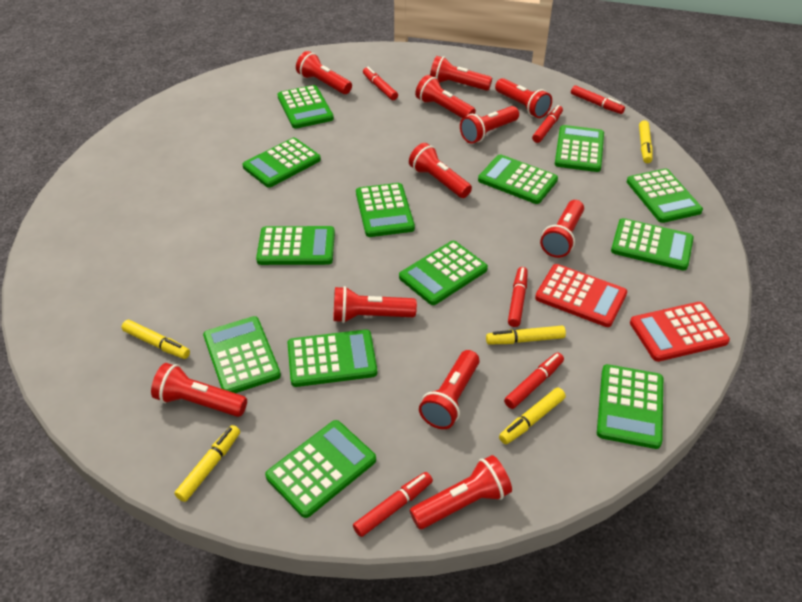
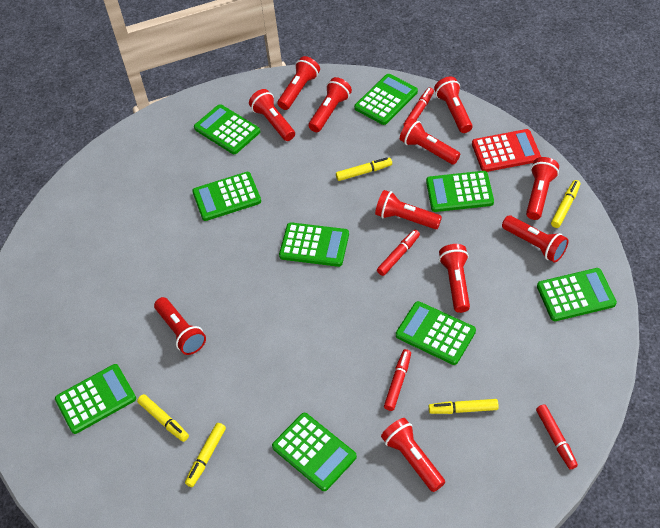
green calculator: [203,316,281,393] [242,138,321,187] [256,226,335,265] [265,420,376,518] [277,85,334,129] [287,329,377,387] [356,183,415,237] [399,241,488,305] [478,154,558,204] [555,125,604,172] [597,364,663,449] [611,218,694,270] [627,168,703,223] = 13 -> [55,364,136,434] [192,172,261,221] [194,104,260,154] [272,413,357,491] [279,222,349,267] [354,74,418,125] [396,301,476,365] [426,171,494,212] [537,268,617,321] = 9
red calculator: [535,264,627,327] [630,302,730,362] = 2 -> [472,129,541,172] = 1
red marker: [353,472,433,537] [363,67,398,100] [504,352,564,409] [508,267,528,327] [532,105,563,143] [571,85,625,114] = 6 -> [377,230,420,276] [384,349,411,411] [403,87,434,126] [536,404,578,470] = 4

